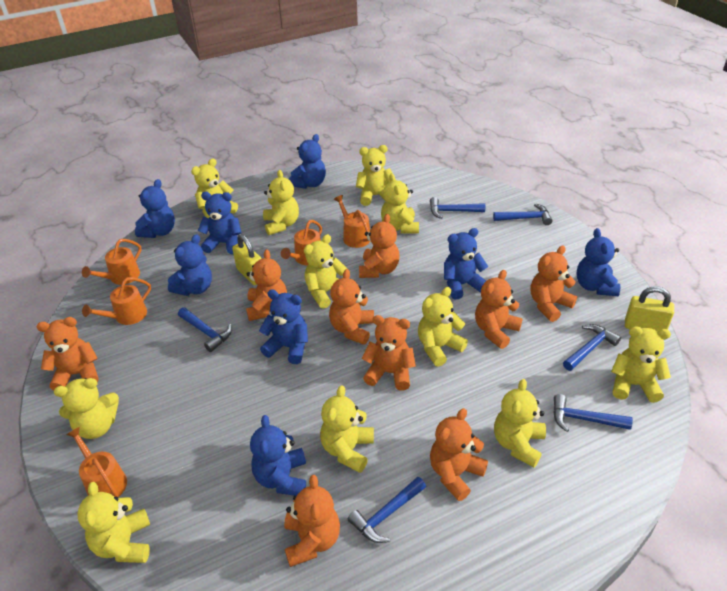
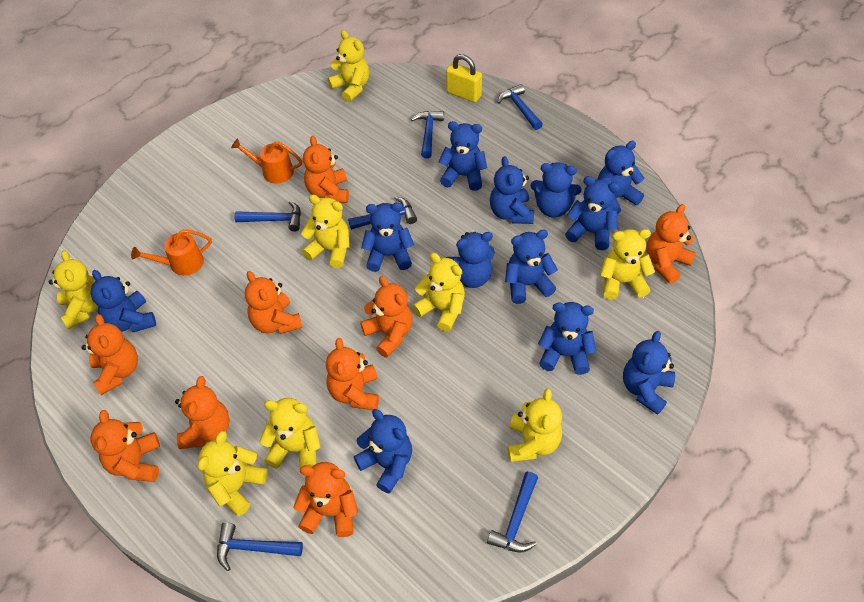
blue teddy bear: [135,179,175,238] [168,234,212,296] [198,192,242,254] [250,415,306,496] [259,289,308,364] [289,134,326,189] [444,228,488,299] [576,228,620,296] = 8 -> [90,270,156,332] [354,409,412,494] [361,203,414,272] [438,121,487,191] [446,232,495,288] [490,156,534,224] [505,230,558,304] [530,163,582,217] [538,302,596,375] [565,176,620,250] [597,141,644,214] [623,331,675,415] = 12
orange watering can: [66,427,127,497] [82,239,141,285] [82,277,151,325] [281,220,322,265] [334,195,370,248] = 5 -> [131,229,212,276] [231,138,302,184] = 2
yellow padlock: [232,234,262,285] [625,286,674,332] = 2 -> [446,54,482,102] = 1
yellow teddy bear: [54,378,119,439] [77,482,150,563] [191,158,238,218] [263,170,299,235] [304,234,347,309] [320,385,374,473] [356,145,396,206] [381,173,419,233] [418,287,468,367] [494,379,546,467] [611,326,671,403] = 11 -> [49,250,98,330] [198,431,268,516] [259,398,321,469] [301,195,349,268] [328,30,369,102] [412,253,465,332] [507,388,562,462] [600,229,655,300] = 8

